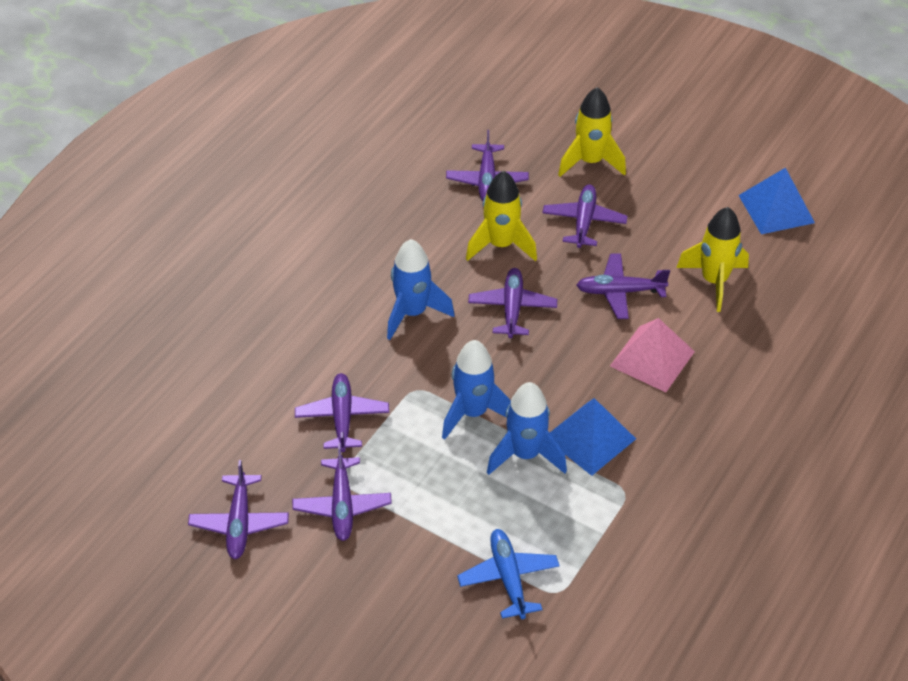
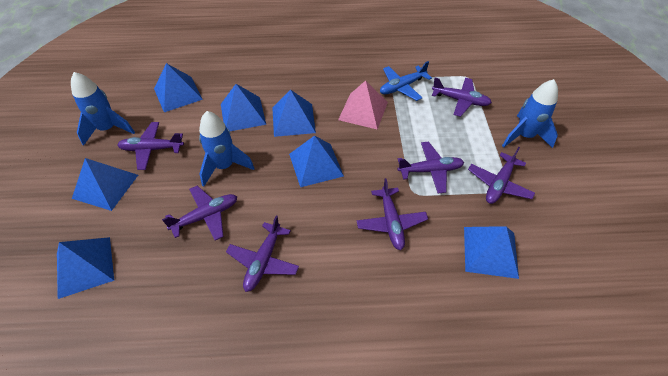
blue pyramid: [550,398,636,476] [738,168,815,234] = 2 -> [57,237,114,299] [72,158,138,211] [154,63,203,112] [221,84,266,131] [272,89,316,137] [289,135,344,187] [464,226,519,279] = 7
yellow rocket: [466,171,537,261] [558,87,626,177] [676,207,749,312] = 3 -> none = 0

